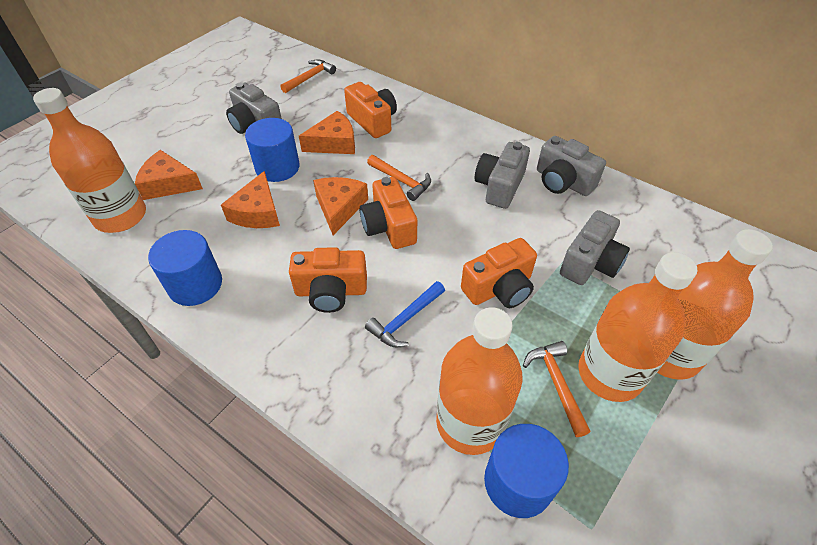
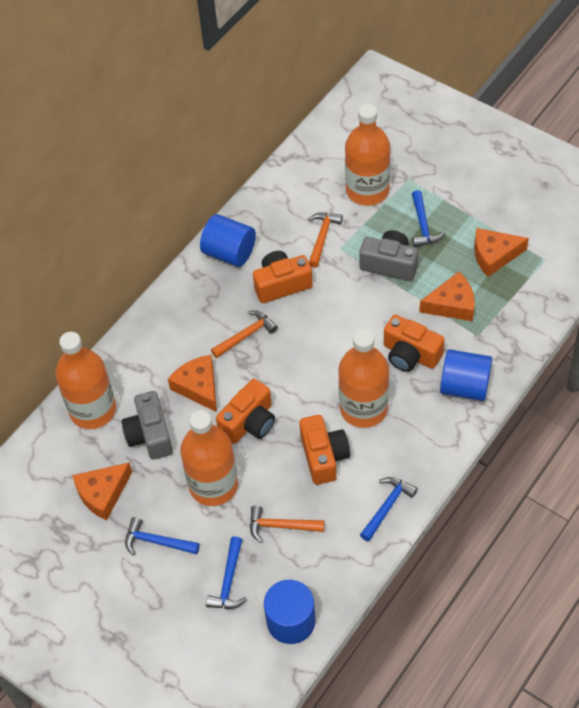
blue hammer: [365,281,445,347] = 1 -> [125,517,200,555] [206,536,247,609] [360,477,418,541] [412,190,445,247] = 4
grey camera: [226,82,282,134] [475,142,530,209] [537,136,606,196] [560,210,630,285] = 4 -> [122,391,173,460] [359,230,418,281] = 2

